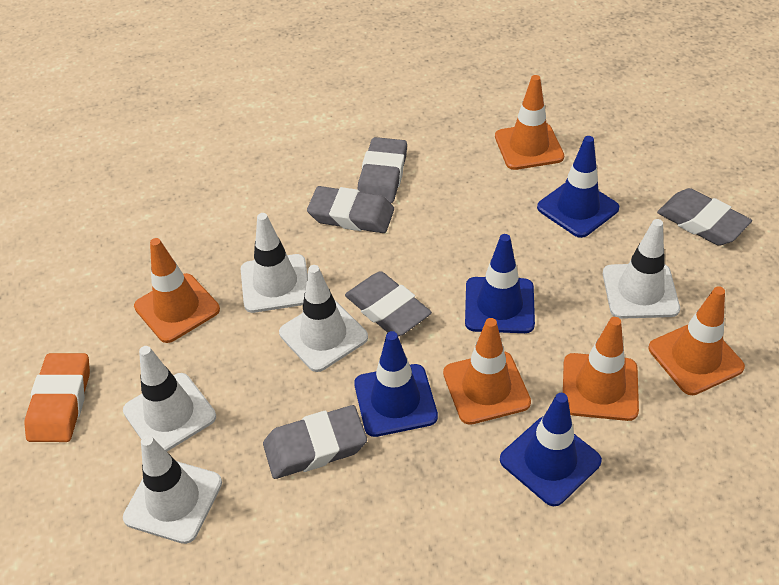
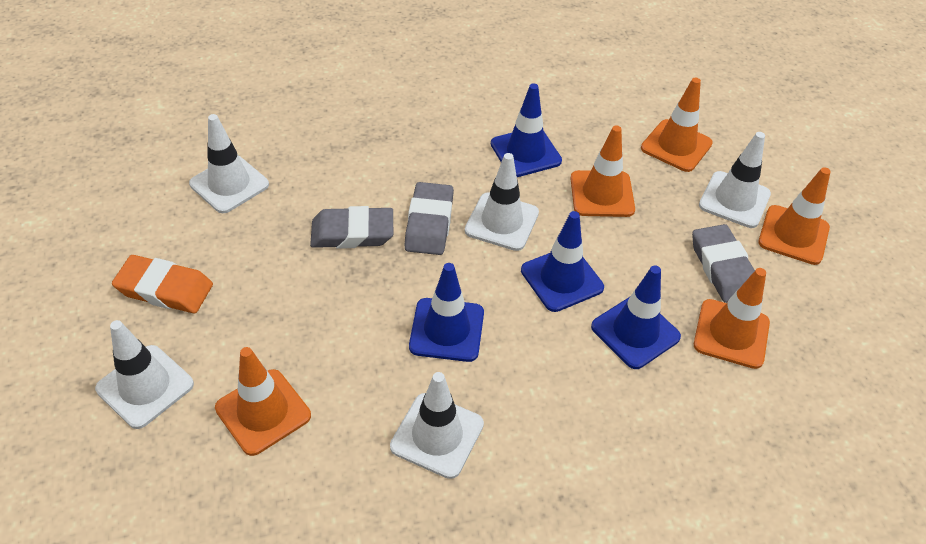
grey eraser: [263,405,367,479] [307,186,394,233] [345,271,432,336] [357,137,407,203] [657,188,752,246] = 5 -> [310,206,393,249] [404,182,454,255] [692,224,755,303] = 3

